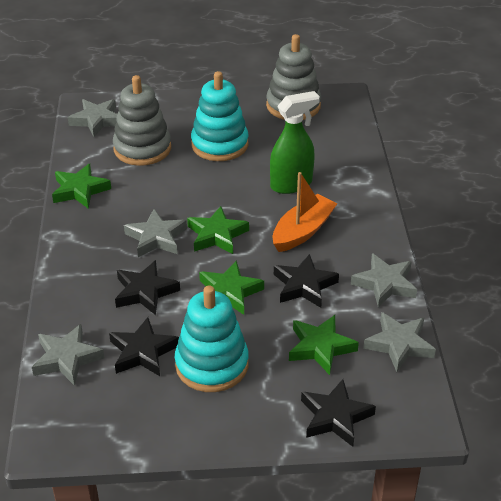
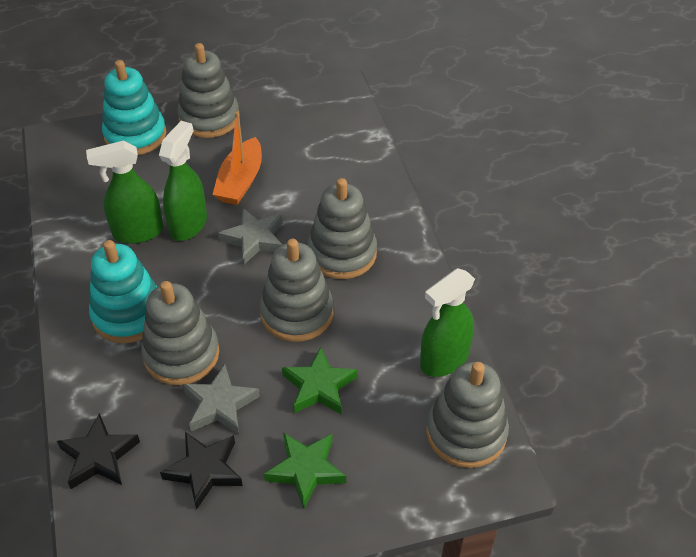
black star: [109,317,179,376] [115,260,180,315] [274,254,339,308] [301,379,376,447] = 4 -> [57,413,140,489] [160,432,243,509] = 2
green spray bottle: [270,91,320,194] = 1 -> [86,141,163,244] [159,121,207,241] [420,268,475,377] = 3
green star: [52,164,111,208] [187,206,249,254] [199,260,264,315] [289,315,359,375] = 4 -> [264,432,346,509] [282,347,358,415] = 2
grey stacking toy: [113,75,171,166] [266,34,321,120] = 2 -> [141,281,219,385] [177,43,240,138] [260,239,333,342] [307,178,377,279] [426,362,509,468] = 5
grey star: [32,324,105,386] [68,99,117,137] [124,209,187,257] [351,253,417,307] [363,312,436,372] = 5 -> [183,364,260,434] [218,208,283,264] = 2

